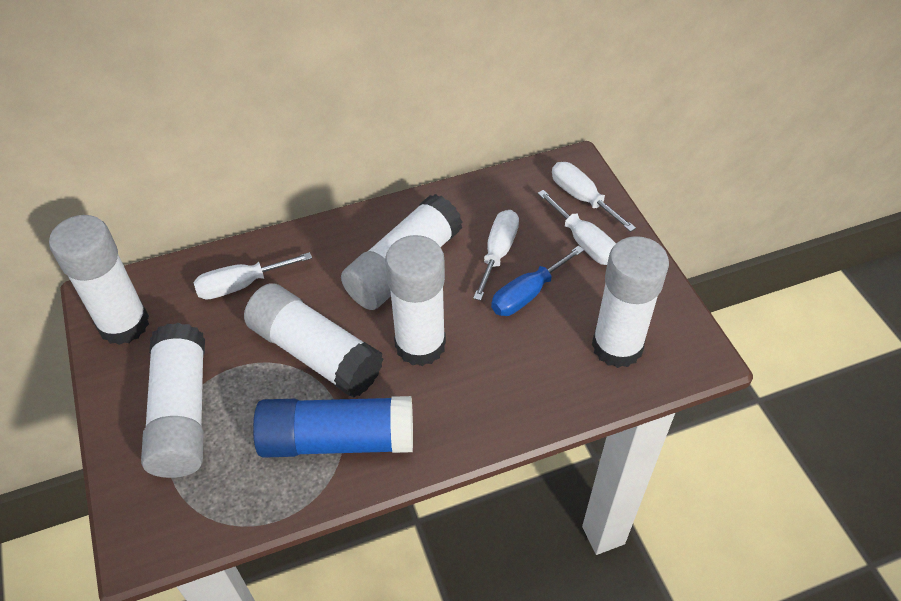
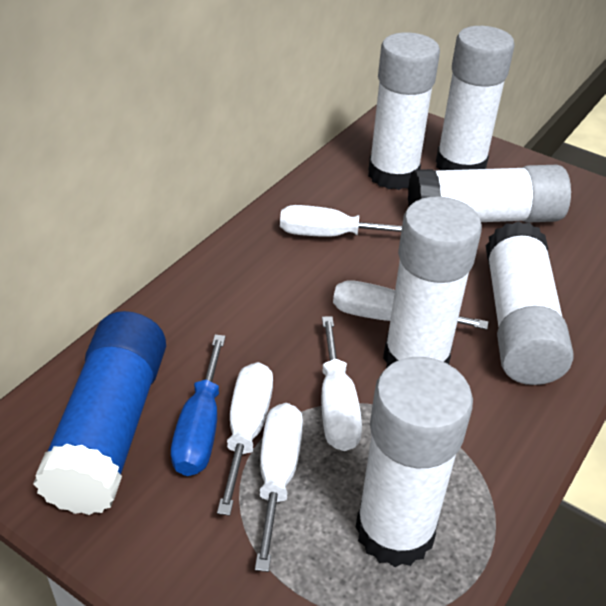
white screwdriver: [194,252,312,300] [473,210,519,301] [537,190,616,265] [552,162,636,232] = 4 -> [217,362,273,516] [255,403,303,572] [280,205,402,237] [321,316,362,451] [333,280,488,330] = 5

